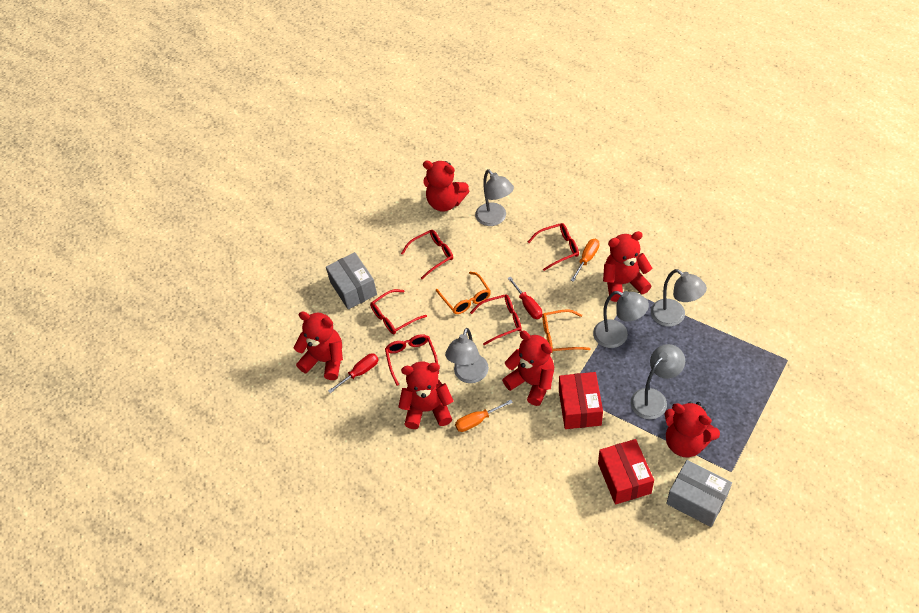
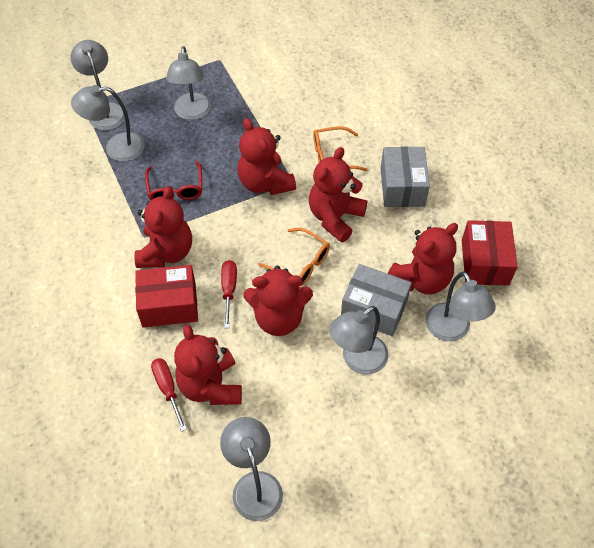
grey lamp: [445,328,489,383] [475,169,514,226] [593,291,649,348] [631,344,685,419] [651,269,707,327] = 5 -> [70,40,125,130] [71,85,145,162] [166,46,211,120] [220,417,283,521] [329,306,389,375] [425,271,496,341] = 6
orange screwdriver: [455,400,513,432] [571,239,599,282] = 2 -> none = 0
red glasses: [370,289,427,334] [385,334,439,386] [401,230,453,279] [470,294,522,345] [528,223,579,271] = 5 -> [145,161,202,200] = 1

